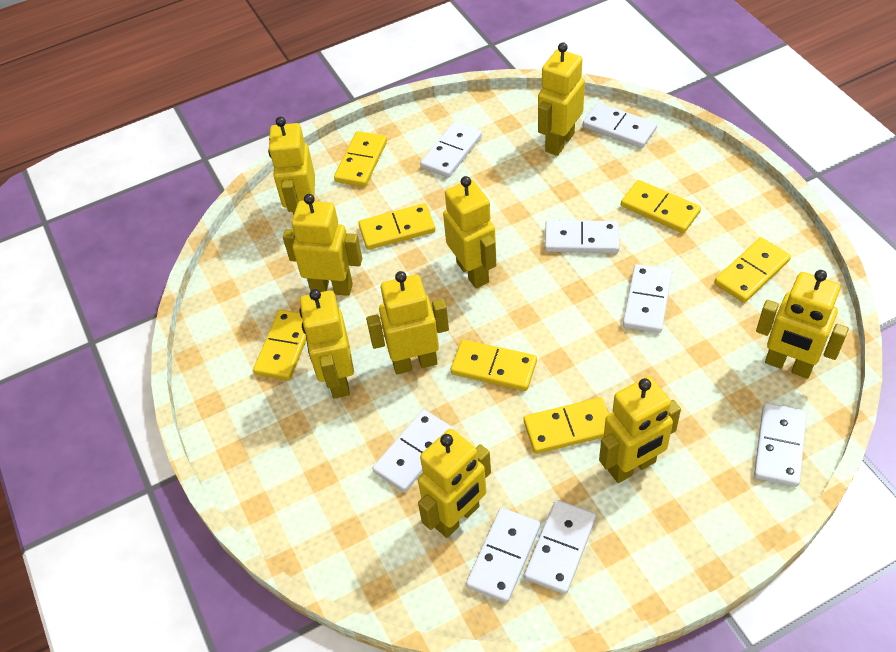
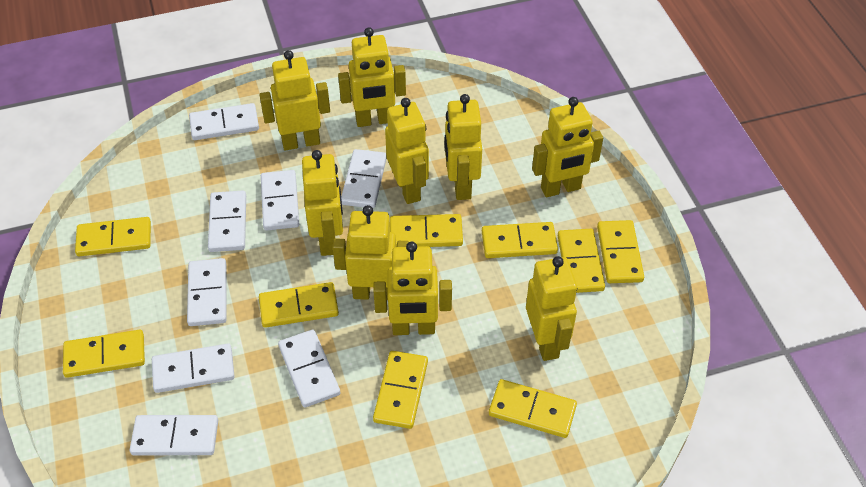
yellow domino: [253,310,306,381] [334,131,387,187] [358,203,436,250] [451,339,537,391] [524,397,609,454] [621,180,701,233] [715,237,791,303] = 7 -> [63,330,145,378] [75,217,151,256] [259,282,339,328] [373,351,428,429] [390,214,463,247] [482,222,558,258] [489,379,577,438] [558,229,605,293] [597,220,644,283] = 9

